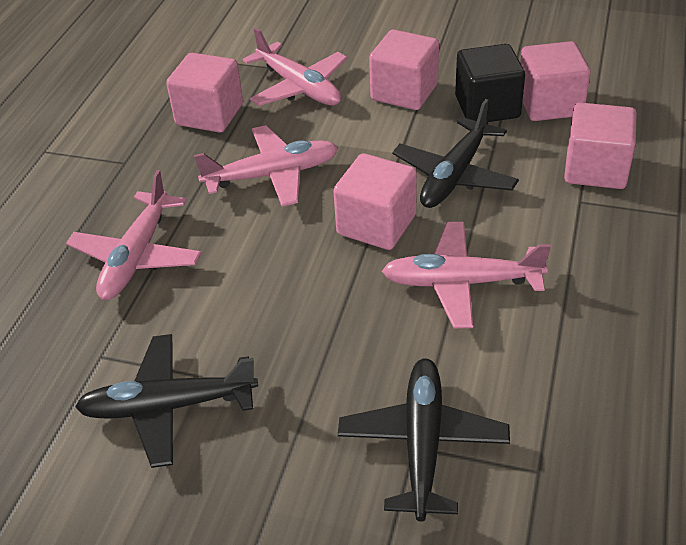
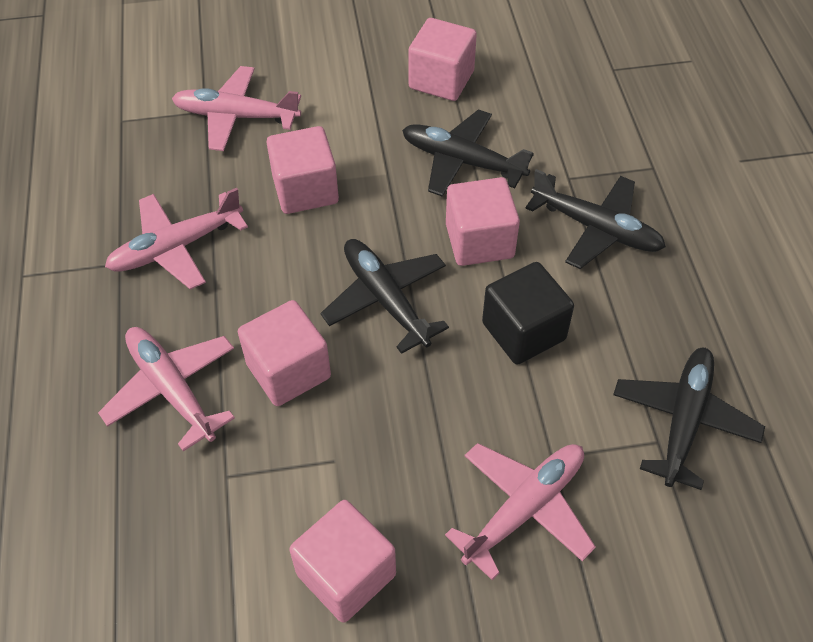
black plane: [75,334,258,468] [338,358,510,522] [393,99,519,208] = 3 -> [321,239,449,354] [402,109,534,197] [525,169,666,269] [613,348,765,490] = 4

